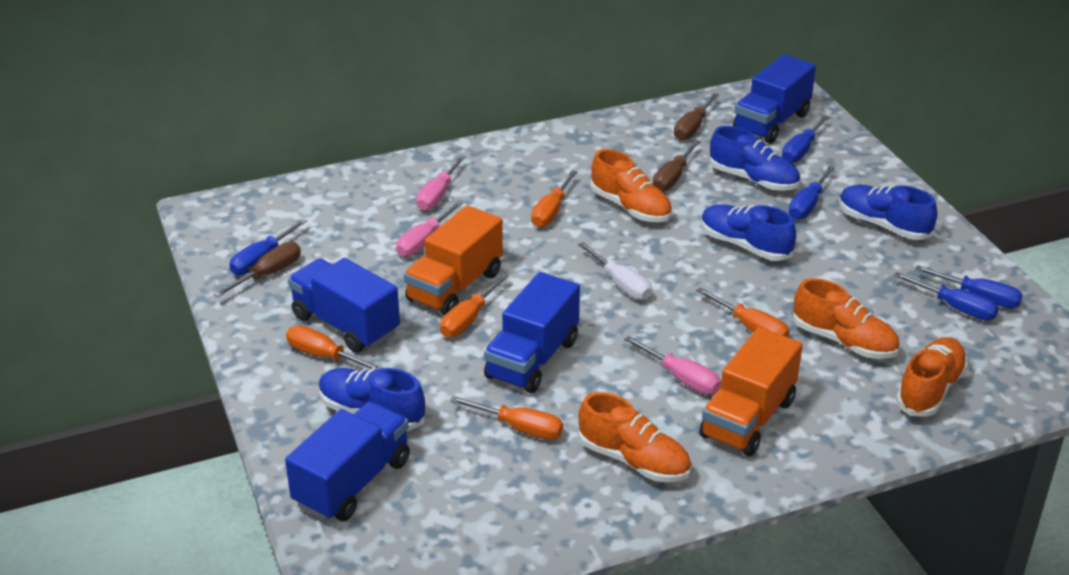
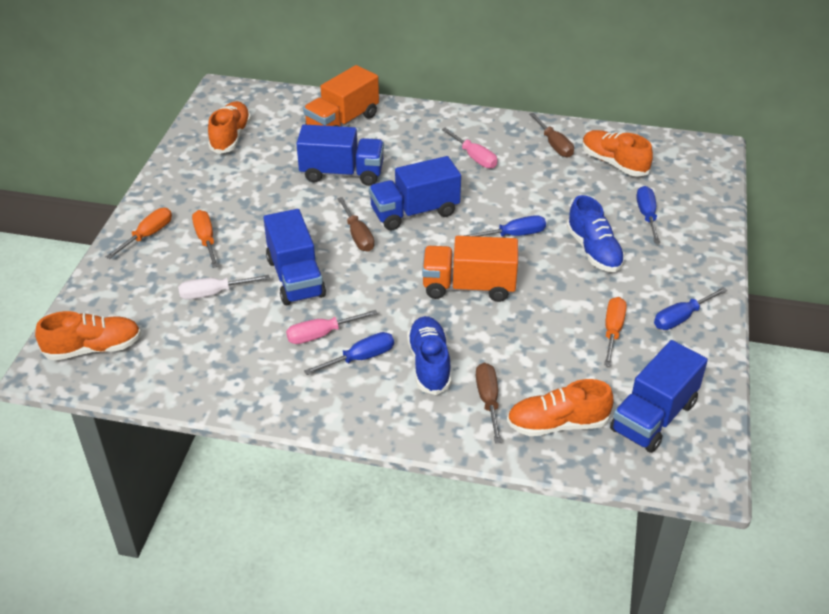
blue screwdriver: [229,218,307,275] [782,115,829,163] [789,166,835,219] [894,272,999,320] [915,265,1023,308] = 5 -> [304,332,394,375] [463,215,546,237] [636,186,660,243] [654,287,728,330] = 4
blue shoe: [319,368,425,431] [701,204,796,261] [710,126,800,191] [839,185,937,240] = 4 -> [407,316,452,395] [566,195,625,272] = 2
orange screwdriver: [286,325,383,369] [440,273,509,337] [450,396,563,440] [531,170,577,227] [696,287,790,337] = 5 -> [106,208,172,259] [192,210,218,268] [604,297,627,367] = 3
pink screwdriver: [396,201,463,257] [416,155,466,211] [624,336,721,394] = 3 -> [286,310,378,344] [442,128,497,168] = 2

